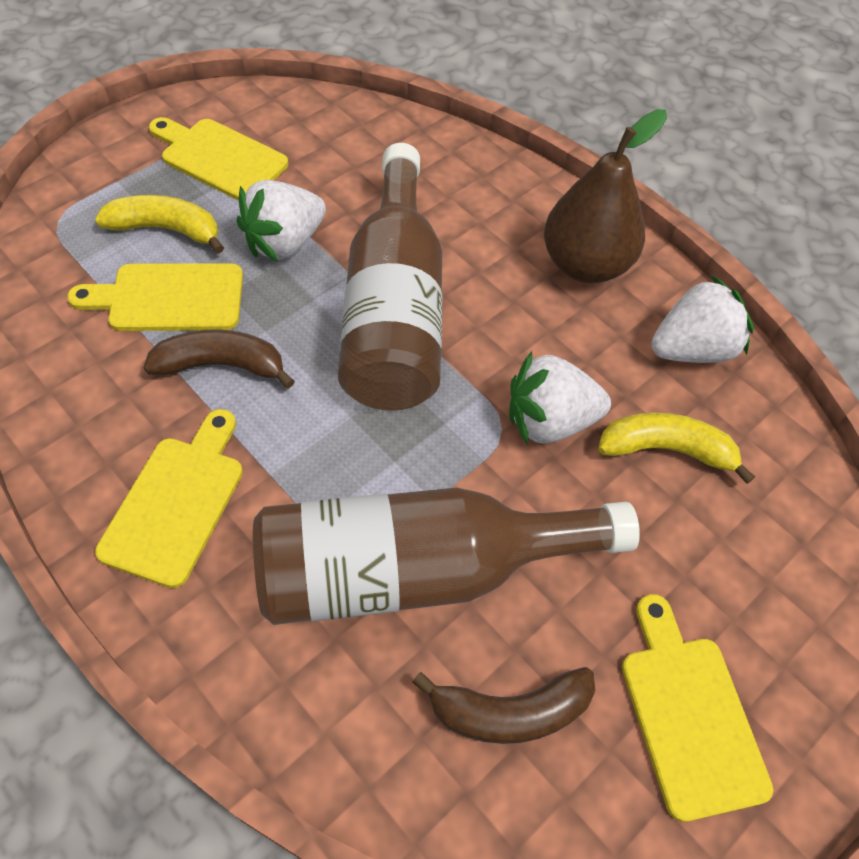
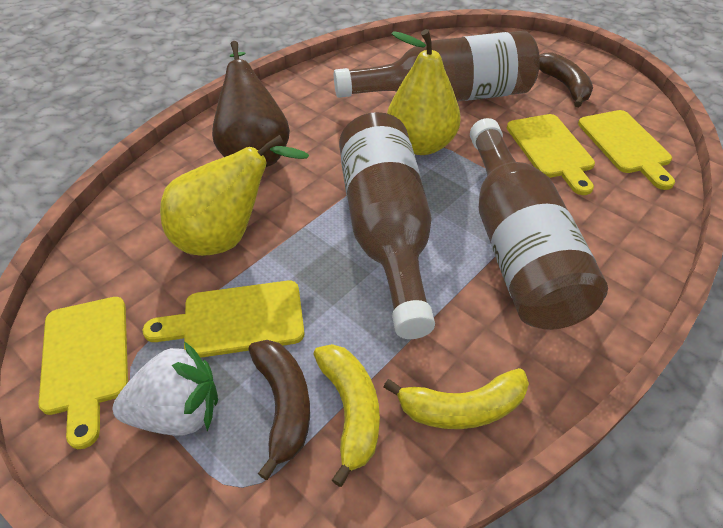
brown bottle: [253,487,640,625] [338,143,442,411] = 2 -> [334,31,540,101] [339,112,435,339] [470,118,608,330] = 3
white strawberry: [237,180,326,262] [509,351,611,444] [651,275,754,363] = 3 -> [113,341,218,436] = 1
yellow pear: none = 0 -> [160,135,309,256] [387,29,461,155] = 2

